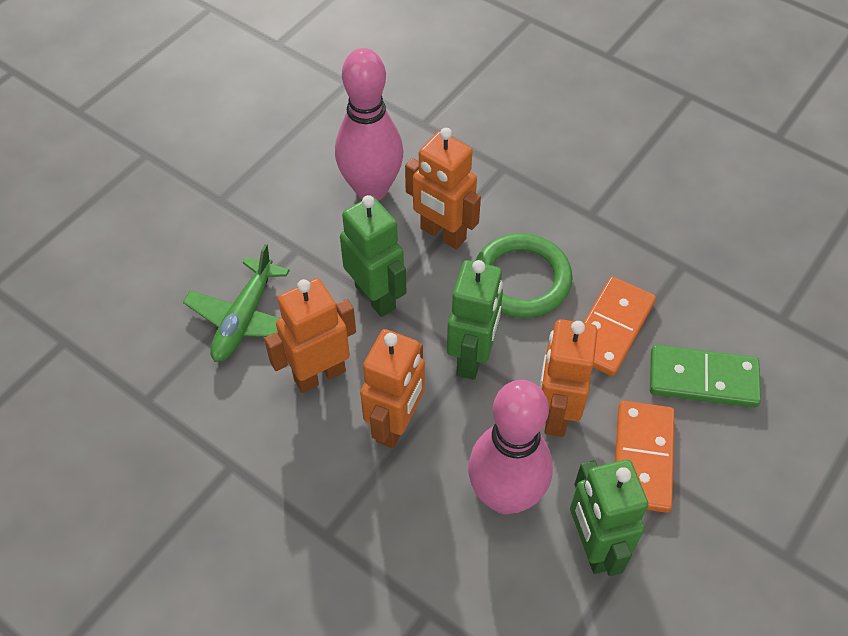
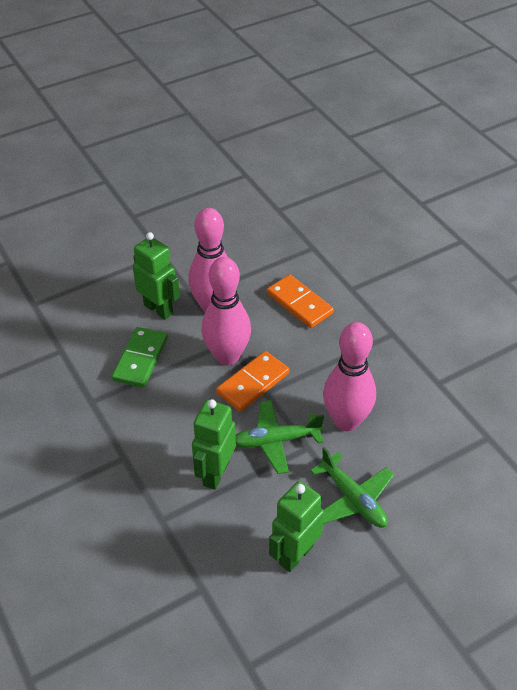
green plane: [183,244,290,362] = 1 -> [236,400,324,474] [310,447,394,528] = 2
green ring: [475,233,573,318] = 1 -> none = 0
orange robot: [264,278,356,393] [360,329,425,448] [405,128,481,249] [540,319,598,437] = 4 -> none = 0
pink bowling pin: [335,48,403,201] [468,380,553,514] = 2 -> [188,208,228,312] [201,257,251,366] [323,322,376,431] = 3

